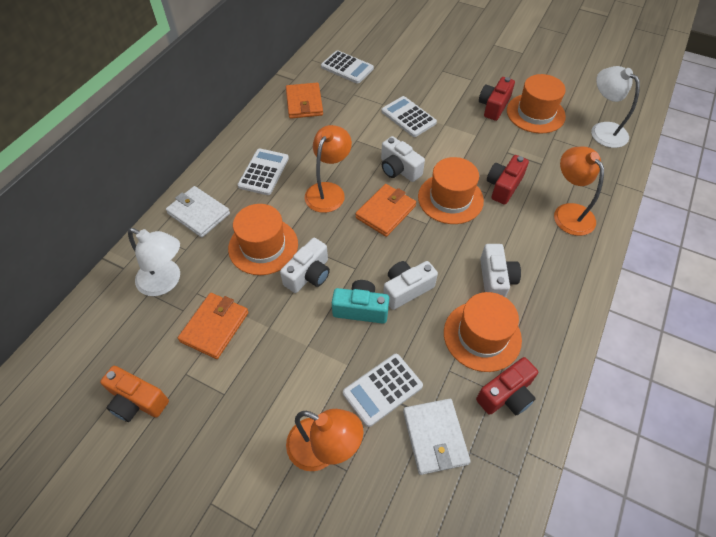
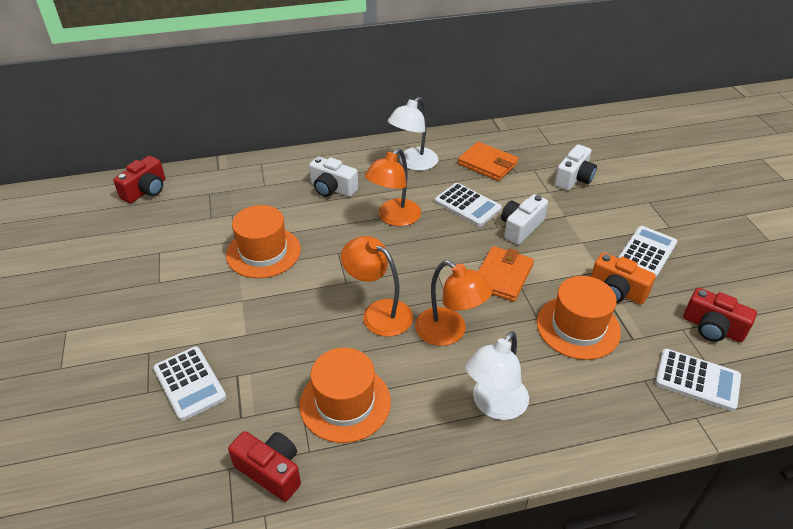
orange hat: [228,204,298,275] [418,157,484,224] [444,292,522,372] [507,74,566,134] = 4 -> [226,205,301,278] [299,348,391,443] [537,276,621,360] = 3
orange wallet: [178,293,249,359] [286,83,323,119] [355,184,416,237] = 3 -> [458,142,518,181] [478,246,534,302] = 2
turquoise camera: [332,280,389,324] = 1 -> none = 0
white camera: [280,238,330,293] [381,136,425,182] [383,261,438,310] [480,244,521,297] = 4 -> [309,156,358,197] [501,194,548,245] [555,144,597,190] = 3
white wallet: [166,186,230,238] [403,399,471,475] = 2 -> none = 0

